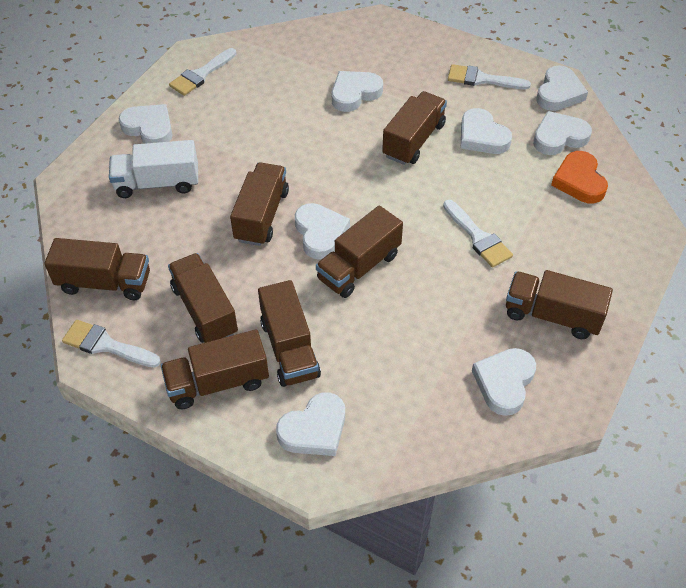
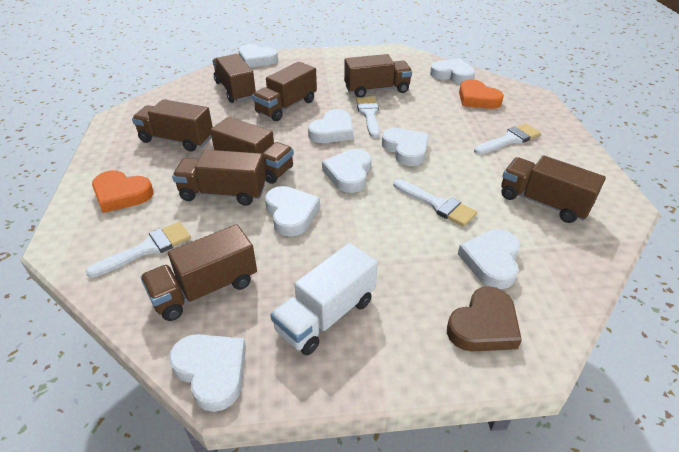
brown heart: none = 0 -> [447,286,522,352] = 1
orange heart: [551,151,608,203] = 1 -> [92,170,153,213] [459,79,504,109] = 2

